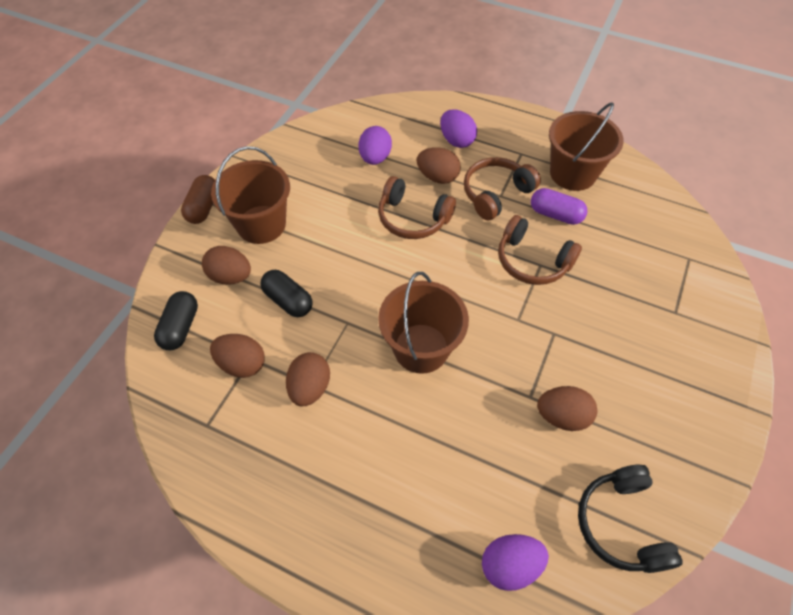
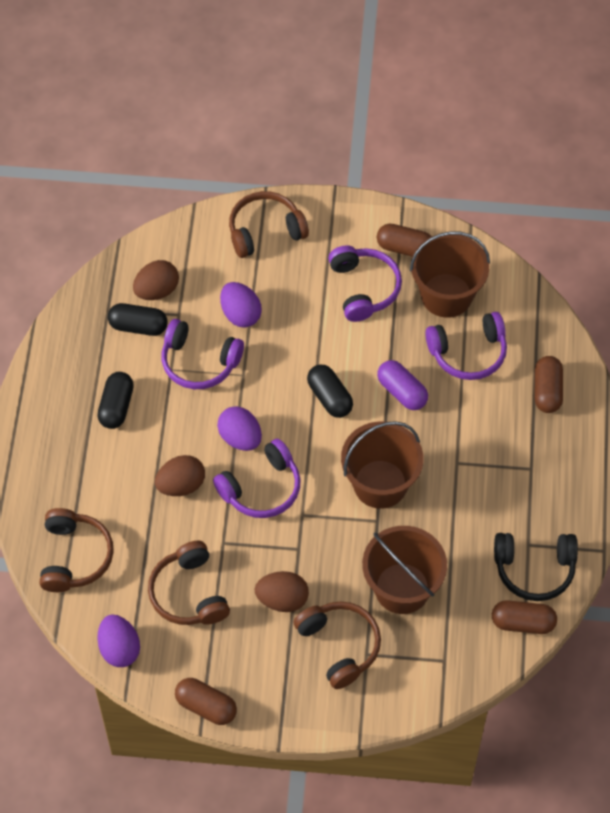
black capsule: [154,291,198,350] [260,270,312,317] = 2 -> [97,372,134,429] [108,303,168,336] [307,365,353,418] = 3
brown capsule: [181,175,215,224] = 1 -> [175,678,237,725] [377,223,432,257] [492,600,557,634] [535,356,563,413] = 4
brown egg: [202,246,251,285] [210,334,265,378] [286,352,330,406] [417,147,461,184] [537,386,597,431] = 5 -> [133,260,179,300] [155,455,205,496] [255,571,309,612] = 3
brown headphones: [378,176,456,239] [464,157,541,220] [498,215,582,285] = 3 -> [40,508,114,592] [148,541,230,625] [229,191,309,258] [293,601,381,689] = 4
purple headphones: none = 0 -> [161,319,244,389] [213,439,301,518] [328,245,402,322] [425,312,507,380] = 4

